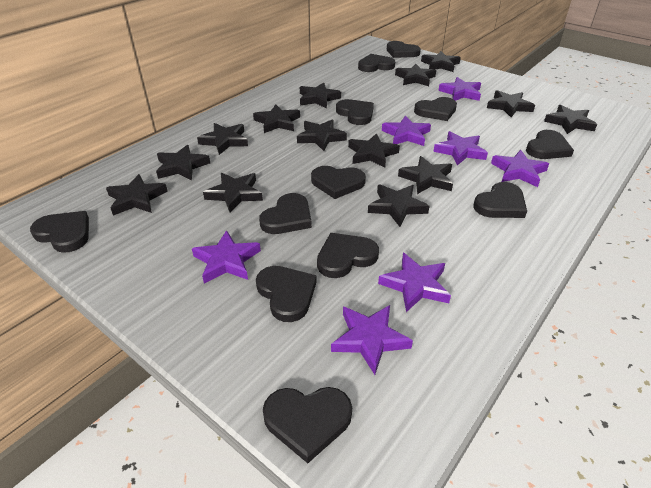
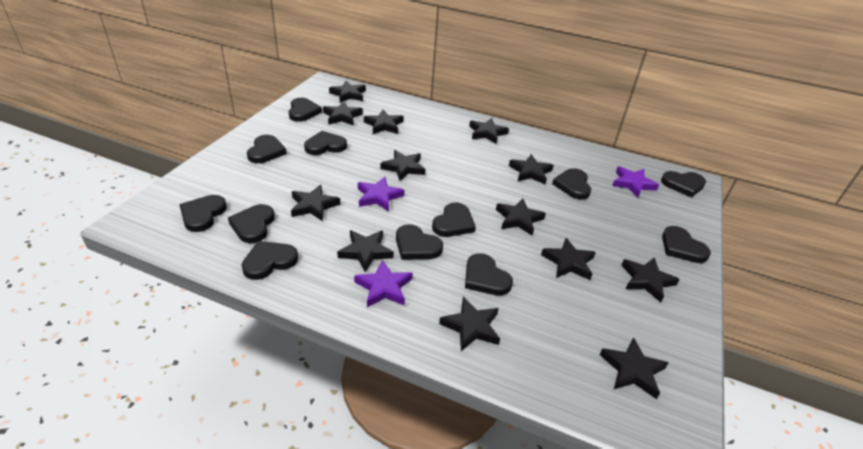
black star: [106,174,168,216] [156,145,210,180] [197,123,248,155] [203,173,263,213] [253,104,300,133] [297,119,347,151] [300,83,341,109] [348,134,400,168] [368,184,429,227] [395,64,436,86] [398,156,453,194] [421,51,461,72] [487,90,535,117] [544,105,597,134] = 14 -> [291,185,341,221] [323,101,363,126] [329,81,366,103] [337,230,394,272] [364,110,404,134] [381,150,425,181] [439,297,500,351] [469,118,509,144] [496,199,546,235] [509,154,554,184] [541,238,596,280] [600,337,668,399] [621,257,680,302] = 13
purple star: [192,230,261,283] [331,305,413,375] [378,253,451,312] [382,116,431,146] [433,131,488,166] [438,77,481,101] [491,150,549,187] = 7 -> [354,260,413,307] [358,176,405,212] [612,166,659,197] = 3

